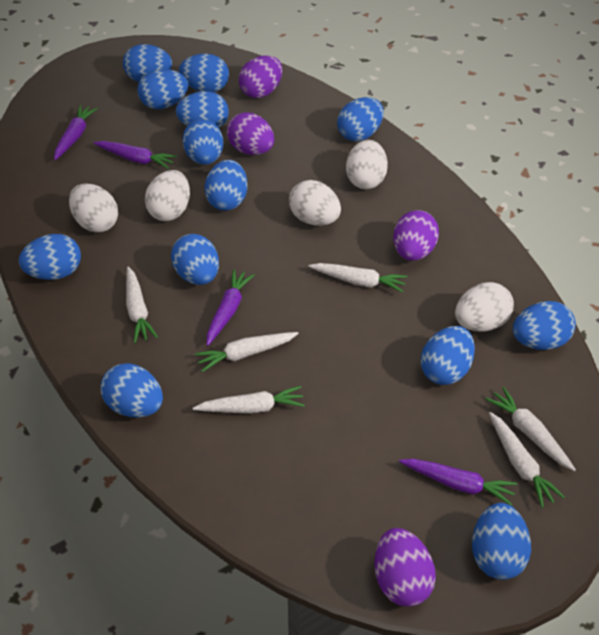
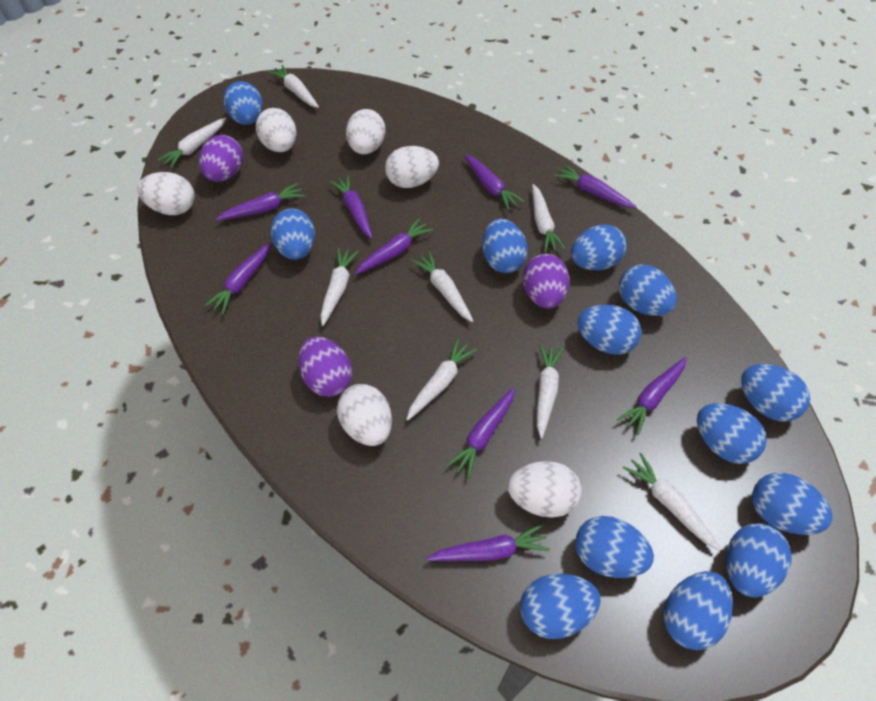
purple carrot: [54,105,98,160] [94,141,177,169] [206,269,255,346] [399,459,517,506] = 4 -> [204,242,271,314] [216,183,305,221] [330,175,373,239] [355,218,433,274] [426,524,550,561] [446,387,515,479] [464,154,525,210] [554,164,636,208] [617,357,687,435] = 9
purple egg: [227,112,274,155] [239,56,282,98] [374,528,436,607] [393,210,439,261] = 4 -> [199,135,243,182] [298,337,352,397] [523,254,569,309] = 3
white carrot: [126,267,158,343] [193,386,305,414] [195,332,299,372] [308,263,407,293] [485,387,576,471] [489,412,565,508] = 6 -> [158,117,226,168] [268,65,319,108] [321,248,359,326] [406,338,477,421] [411,251,473,322] [532,184,565,253] [537,344,563,439] [623,453,722,551] = 8
white egg: [69,183,118,233] [145,170,190,221] [289,180,341,226] [346,140,388,189] [455,282,514,332] = 5 -> [137,172,195,215] [256,108,297,152] [337,384,392,446] [346,109,386,154] [385,146,439,188] [508,461,582,518] = 6

